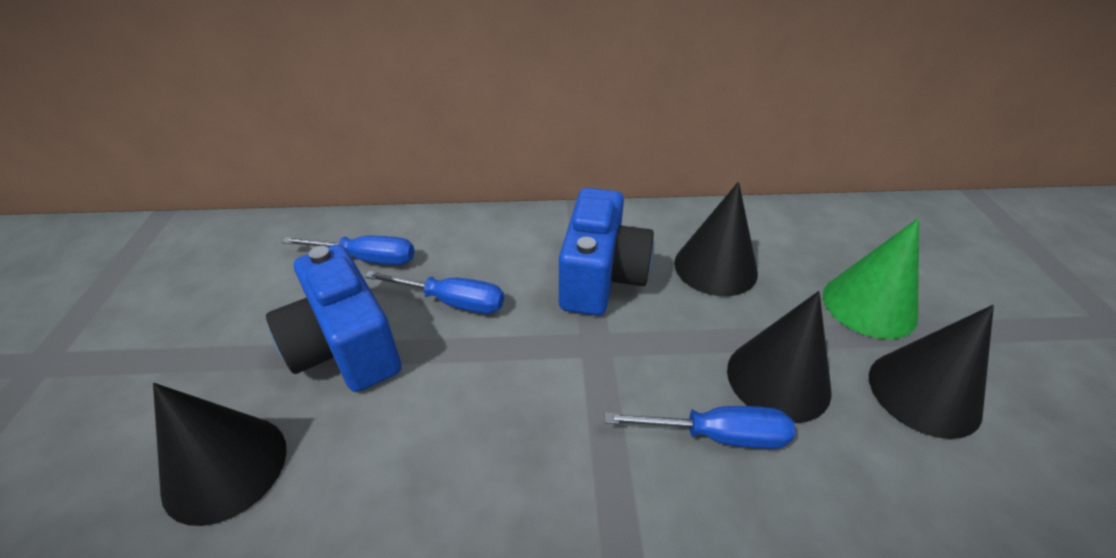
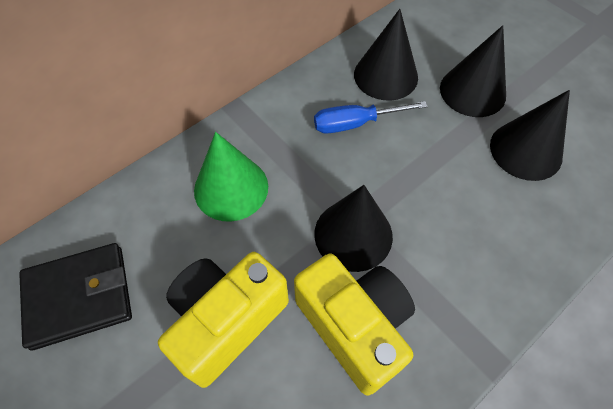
black wallet: none = 0 -> [19,243,132,351] = 1
blue camera: [266,244,401,392] [559,188,654,316] = 2 -> none = 0
blue screwdriver: [282,236,414,265] [364,271,504,314] [604,406,795,449] = 3 -> [314,101,428,134] = 1
yellow camera: none = 0 -> [158,252,289,388] [294,253,415,396] = 2

